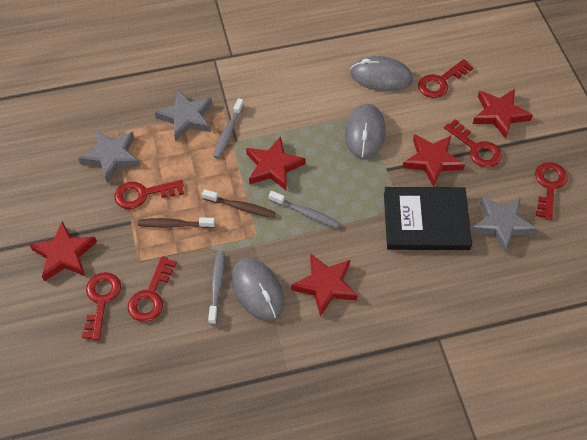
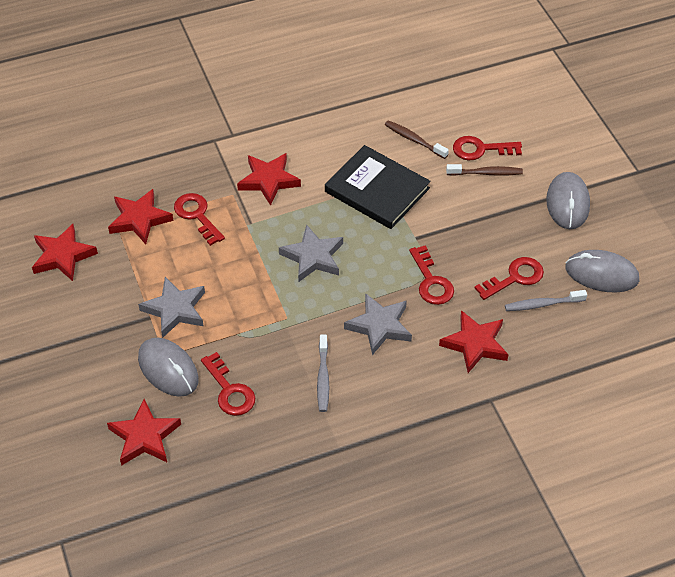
grey toothbrush: [208,252,225,325] [213,98,244,159] [269,191,340,228] = 3 -> [317,335,329,412] [505,290,587,311] = 2
red key: [82,272,121,340] [115,180,184,209] [128,256,177,322] [418,59,474,98] [444,119,502,167] [535,162,568,220] = 6 -> [174,193,225,246] [201,352,255,416] [409,245,454,305] [453,136,522,161] [475,257,544,300] = 5

